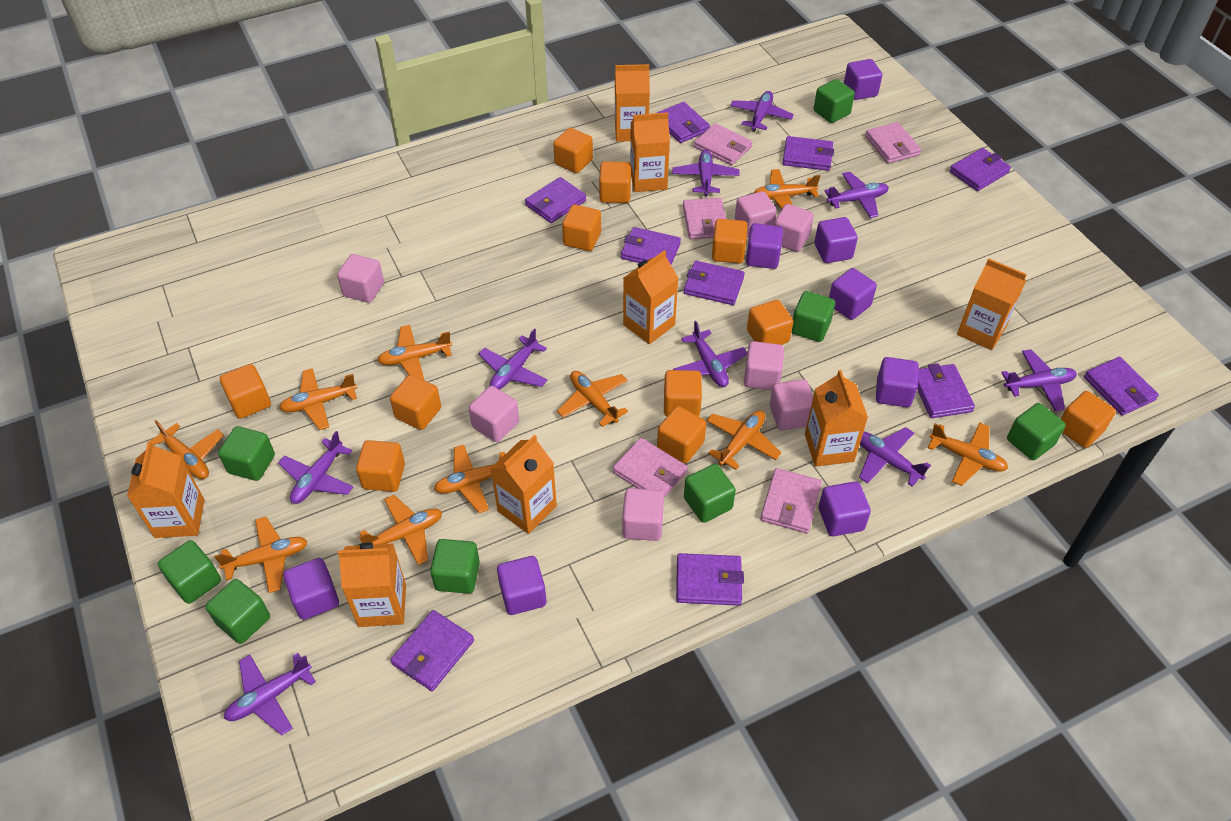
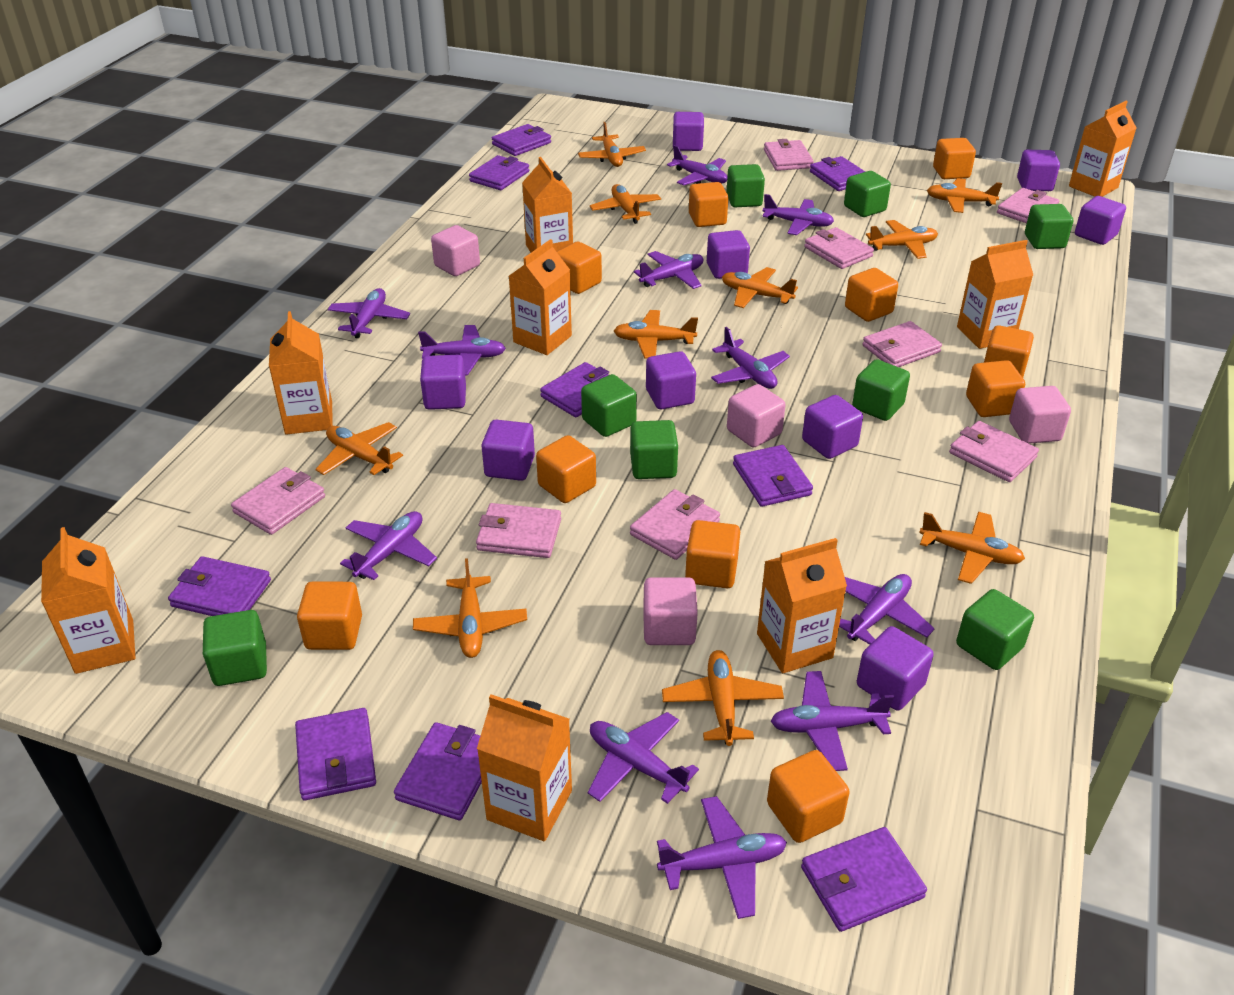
orange cube: [220,364,271,419] [356,440,405,492] [390,375,441,430] [553,128,593,173] [562,204,601,251] [599,161,631,203] [657,406,706,463] [664,370,702,417] [712,219,748,263] [747,300,793,345] [1061,391,1116,448] = 11 -> [297,581,362,650] [536,435,596,503] [556,241,602,294] [685,520,740,588] [689,182,729,227] [767,750,850,843] [845,268,898,322] [933,138,976,179] [966,360,1025,417] [984,325,1034,377] = 10
pink cube: [337,254,384,303] [469,386,519,442] [622,488,664,541] [735,191,777,238] [744,341,784,390] [770,379,813,430] [774,204,814,252] = 7 -> [431,225,480,276] [643,577,698,645] [727,384,785,448] [1009,386,1071,444] = 4
pink wallet: [613,438,688,498] [683,198,726,239] [694,123,753,165] [760,468,822,533] [865,122,921,163] = 5 -> [231,467,325,535] [476,503,561,558] [630,489,720,560] [764,139,814,171] [804,227,874,269] [862,321,942,367] [949,421,1039,482] [997,188,1059,223] = 8
purple cube: [283,558,339,620] [497,556,546,615] [746,223,783,269] [814,217,858,263] [819,481,871,536] [829,268,877,320] [844,59,882,100] [876,357,919,407] = 8 -> [420,355,466,410] [482,420,535,481] [646,351,696,409] [673,112,704,151] [707,230,750,279] [802,395,863,459] [857,626,934,710] [1017,150,1060,191] [1075,196,1126,245] = 9
purple plane: [224,653,316,735] [278,431,353,504] [479,328,548,390] [672,150,740,196] [673,321,747,387] [730,91,794,132] [824,172,889,218] [859,427,931,486] [1001,349,1077,411] = 9 -> [328,288,410,338] [340,511,437,580] [418,325,506,376] [588,712,699,804] [634,251,703,289] [657,796,787,919] [667,145,727,185] [711,327,790,389] [762,194,834,235] [771,671,894,771] [839,574,935,644] = 11
purple wallet: [391,610,474,691] [525,177,586,223] [621,227,681,265] [657,102,710,143] [676,553,744,606] [684,261,745,305] [783,136,834,171] [917,363,975,418] [950,148,1011,191] [1084,357,1159,416] = 10 -> [168,556,271,616] [295,708,376,800] [394,722,482,820] [469,155,529,190] [492,124,551,156] [540,362,609,417] [733,445,813,507] [801,827,927,932] [810,156,865,191] = 9

